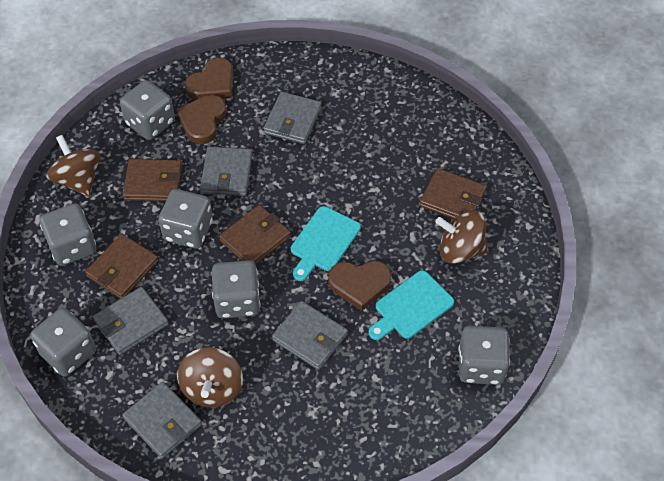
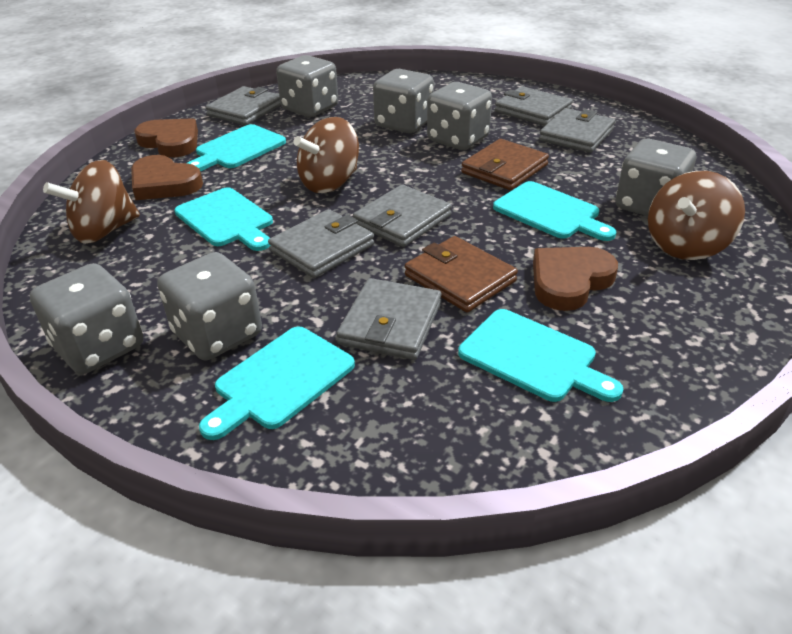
brown wallet: [85,234,159,299] [123,159,182,201] [219,205,291,265] [420,168,486,219] = 4 -> [405,236,518,313] [461,139,549,190] = 2
grey wallet: [93,287,169,355] [122,382,202,459] [200,147,252,196] [263,92,321,144] [272,301,348,370] = 5 -> [205,86,281,125] [268,209,374,278] [337,278,442,360] [353,185,452,247] [495,86,573,126] [539,108,615,153] = 6
turquoise cutting board: [291,206,361,281] [369,271,454,340] = 2 -> [174,187,273,251] [188,124,286,171] [199,327,355,440] [458,309,623,402] [493,181,616,241] = 5

